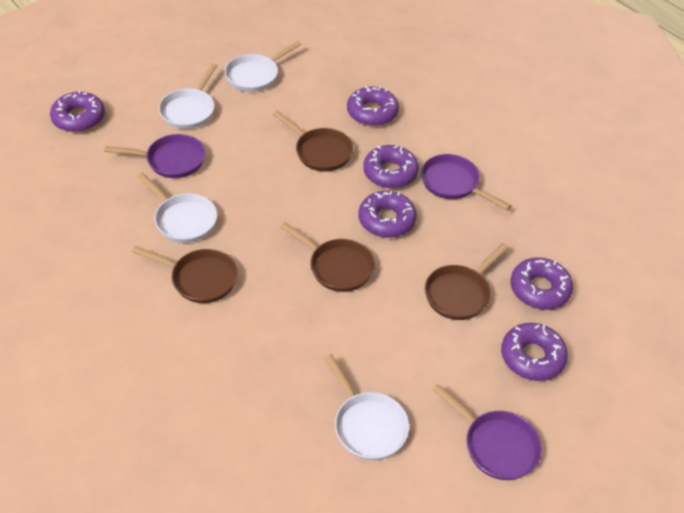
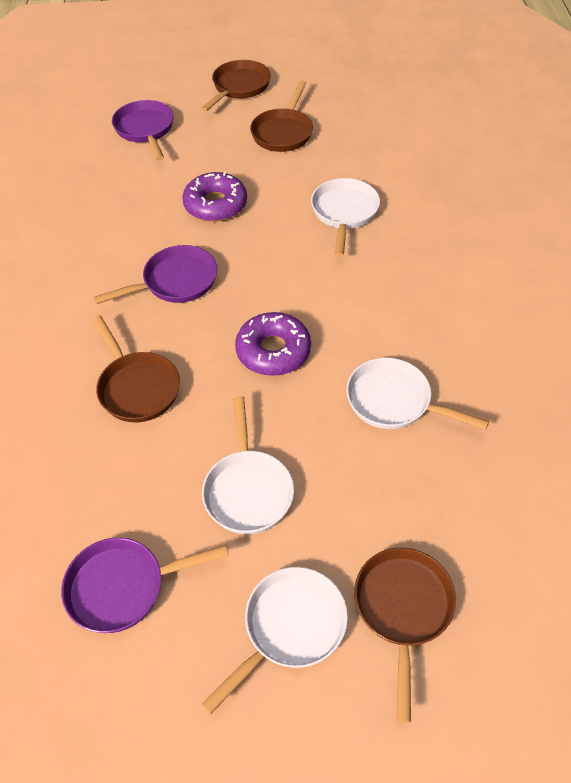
purple donut: [50,90,105,132] [347,87,399,126] [359,191,417,238] [363,145,419,188] [501,323,568,381] [510,257,573,310] = 6 -> [182,172,247,222] [235,312,311,376] = 2

